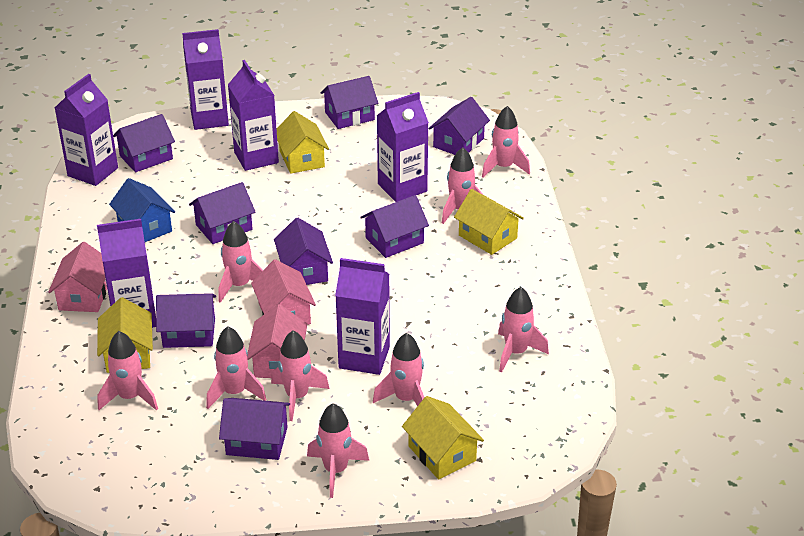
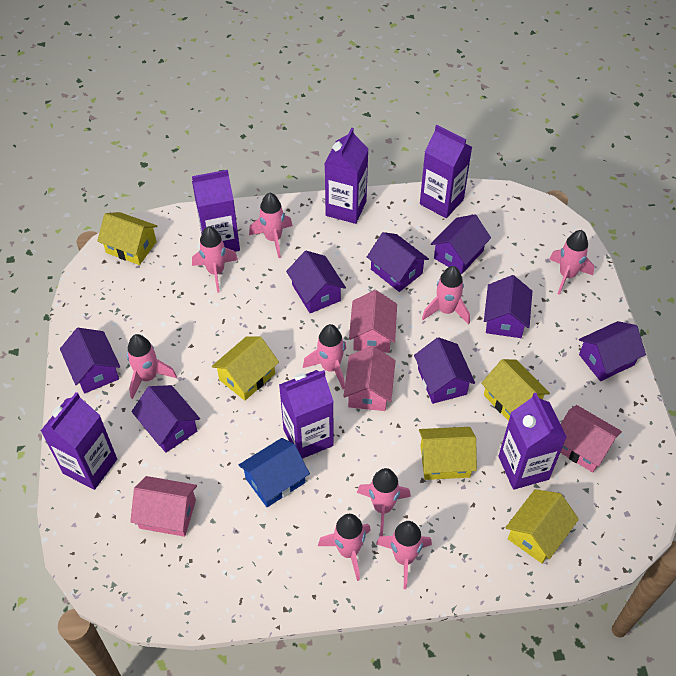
pink house: [48,242,107,312] [247,304,307,378] [251,259,316,325] = 3 -> [130,476,197,537] [343,346,396,411] [349,290,397,353] [560,405,622,472] = 4
yellow house: [97,297,153,373] [277,111,329,174] [402,396,484,479] [454,189,524,255] = 4 -> [97,212,158,265] [212,336,279,401] [419,427,477,480] [481,359,550,421] [505,489,579,563] = 5

